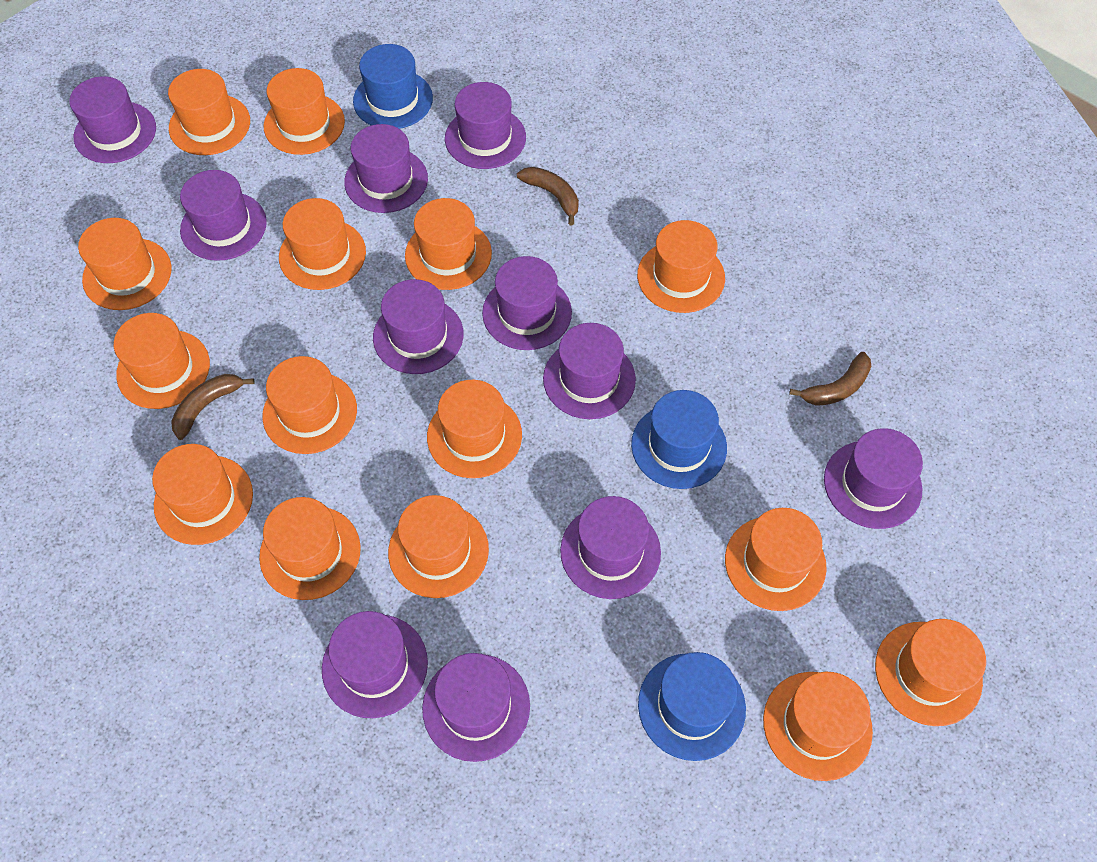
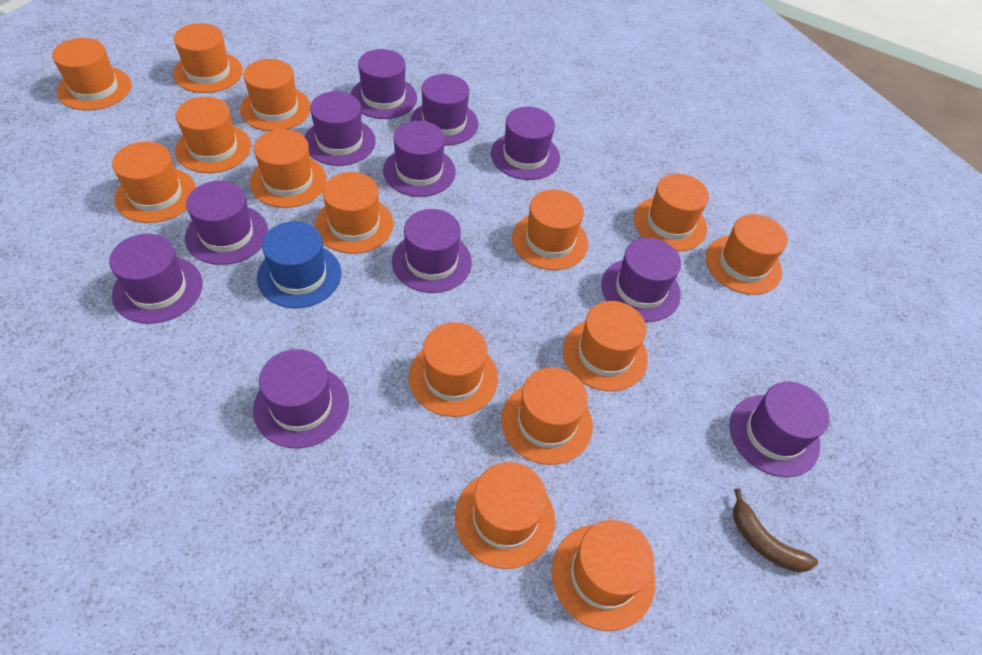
blue hat: [353,44,433,129] [631,390,727,489] [638,652,746,761] = 3 -> [257,221,341,308] = 1
brown banana: [171,374,255,440] [517,167,579,225] [789,352,871,406] = 3 -> [733,488,818,573] = 1

